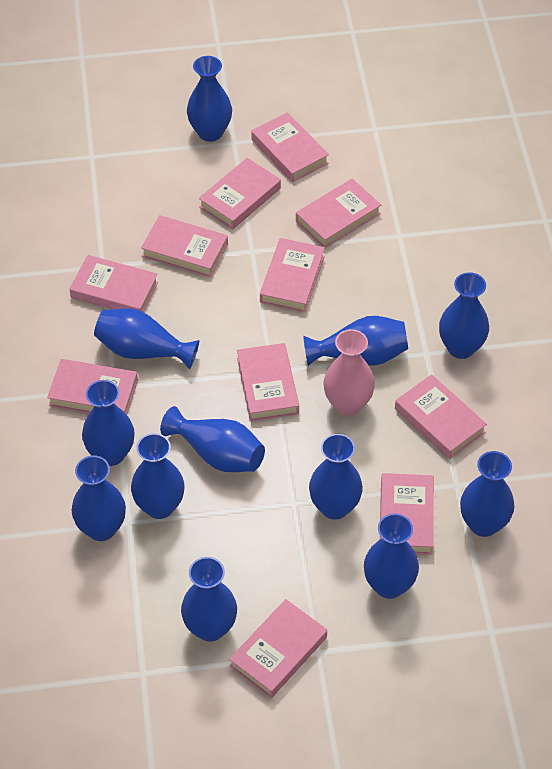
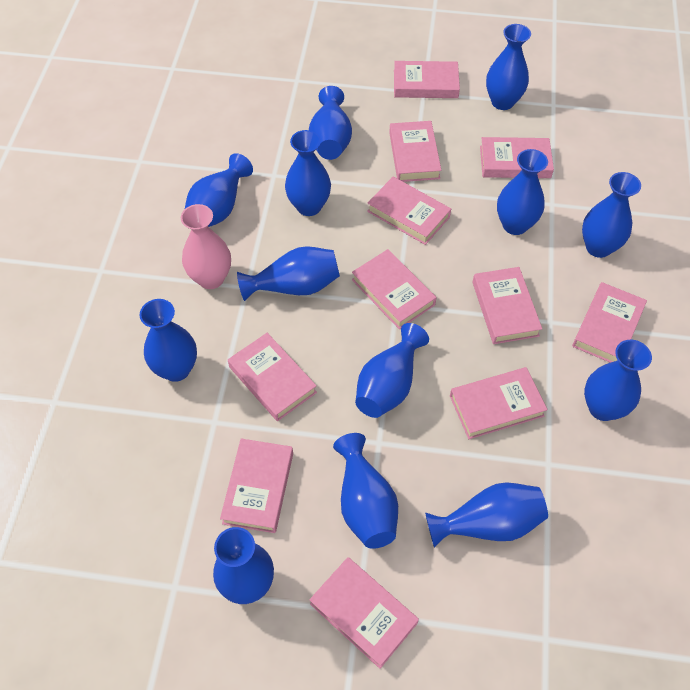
blue vase: [72,456,126,541] [82,380,135,466] [94,308,199,369] [131,433,184,519] [160,406,265,472] [181,557,237,641] [187,56,232,142] [303,316,408,366] [309,434,363,520] [364,513,419,599] [439,272,489,359] [460,451,514,537] = 12 -> [140,299,197,382] [184,153,253,227] [213,527,274,604] [237,246,340,301] [285,130,331,216] [309,86,352,160] [333,433,398,549] [355,323,429,418] [425,482,548,548] [486,24,531,110] [497,149,548,235] [582,172,641,258] [584,340,652,421] = 13

